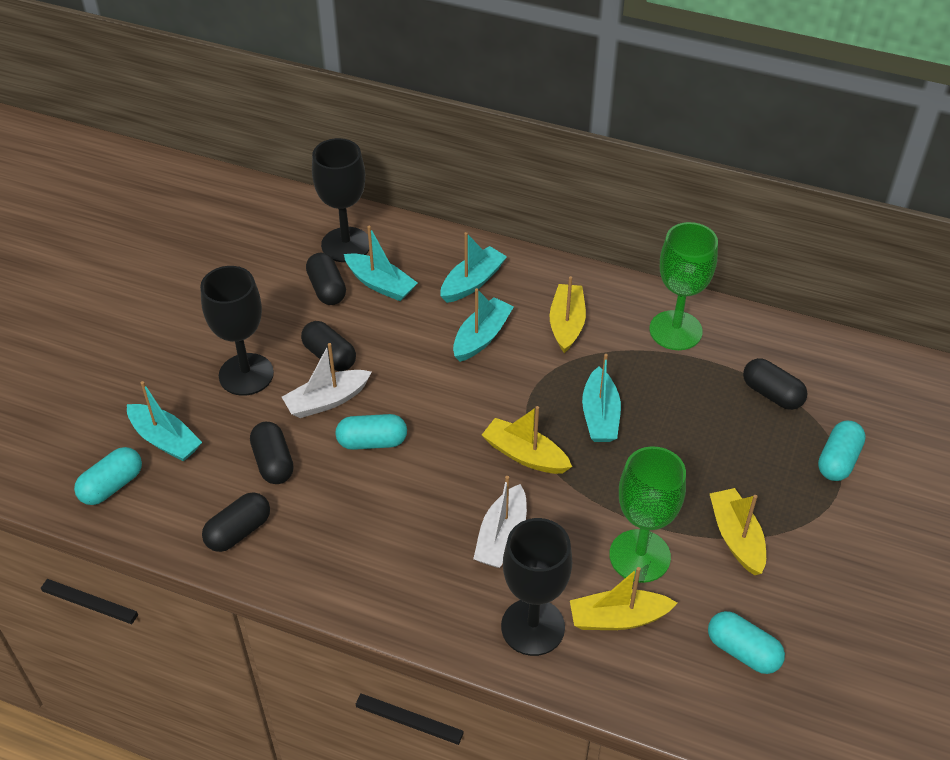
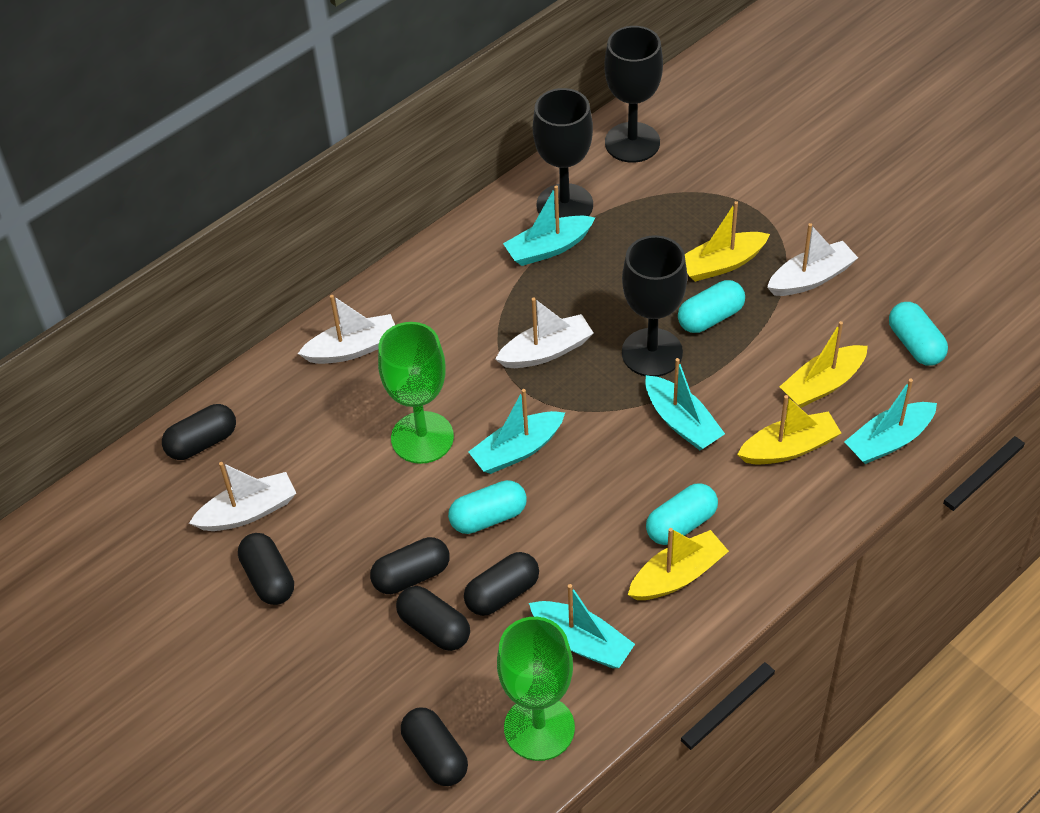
black capsule: [202,492,270,552] [250,422,294,484] [301,321,356,371] [306,253,346,305] [743,358,808,410] = 5 -> [162,404,236,460] [238,533,294,605] [370,537,450,594] [396,586,470,651] [401,708,468,786] [464,552,539,616] = 6
white boat: [282,343,372,418] [473,476,527,568] = 2 -> [189,462,296,531] [298,295,395,364] [495,298,594,368] [767,223,858,296] = 4

